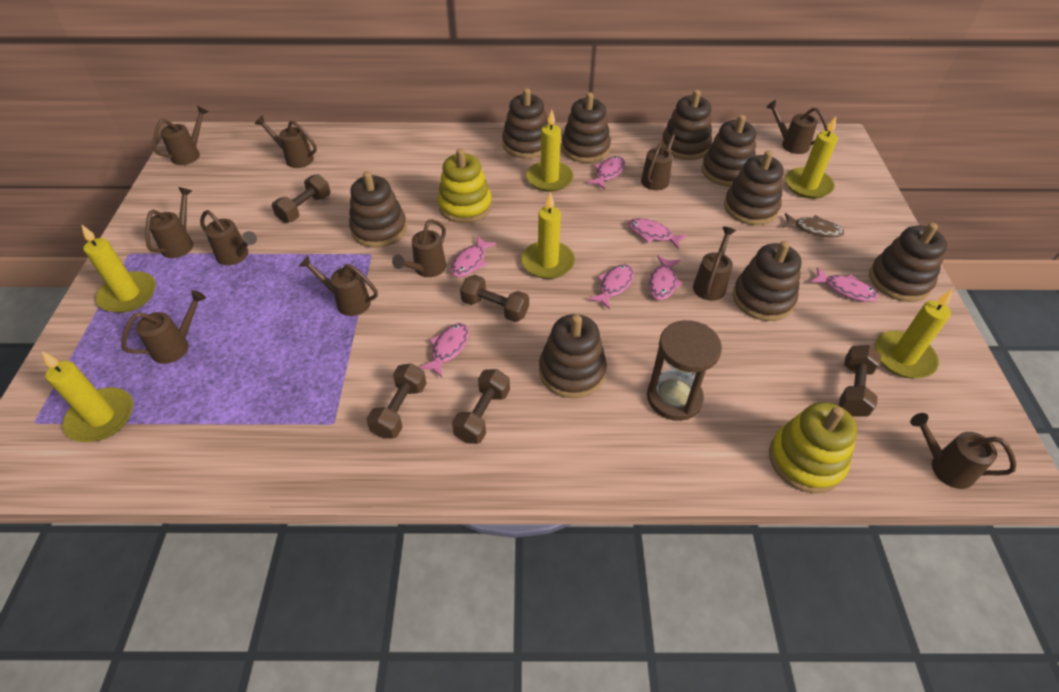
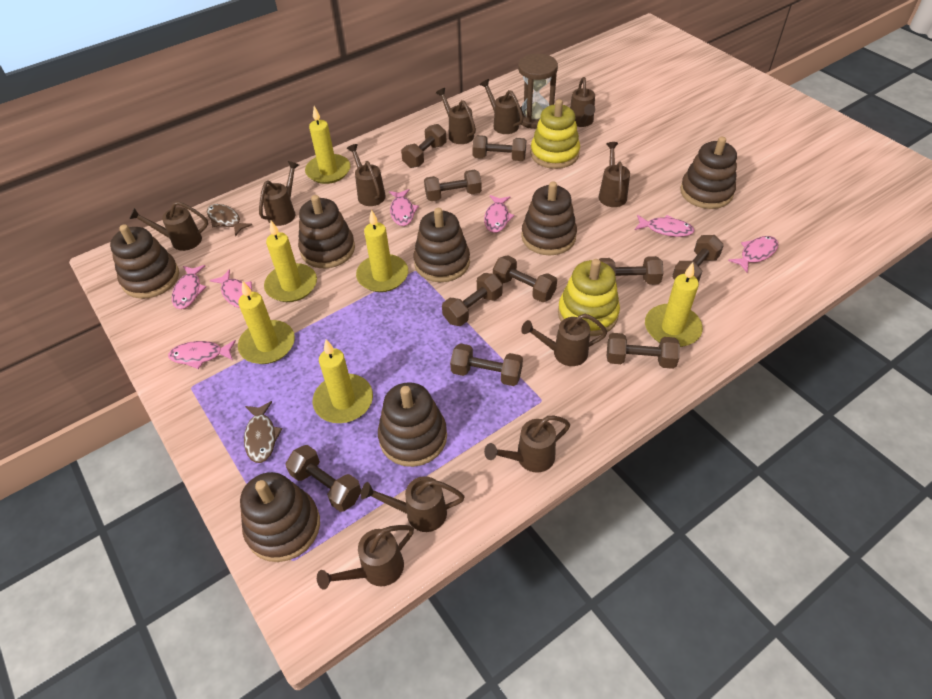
brown dumbbell: [272,174,331,223] [366,363,427,439] [452,369,510,444] [460,275,529,322] [839,345,881,416] = 5 -> [286,445,361,512] [401,124,447,168] [424,170,482,201] [442,273,503,326] [450,343,523,386] [472,135,526,161] [493,255,557,302] [599,256,664,284] [607,333,680,369] [672,235,724,282] = 10
brown fish: [782,213,844,238] = 1 -> [207,204,252,236] [244,401,282,463] = 2
brown stacking toy: [349,171,407,248] [502,88,549,159] [539,314,607,398] [561,92,611,163] [661,90,712,160] [702,115,756,187] [724,150,784,225] [733,241,802,321] [869,223,947,302] = 9 -> [110,224,179,299] [240,472,320,562] [298,195,355,268] [378,382,447,467] [413,208,470,282] [521,181,577,255] [680,137,737,209] = 7

